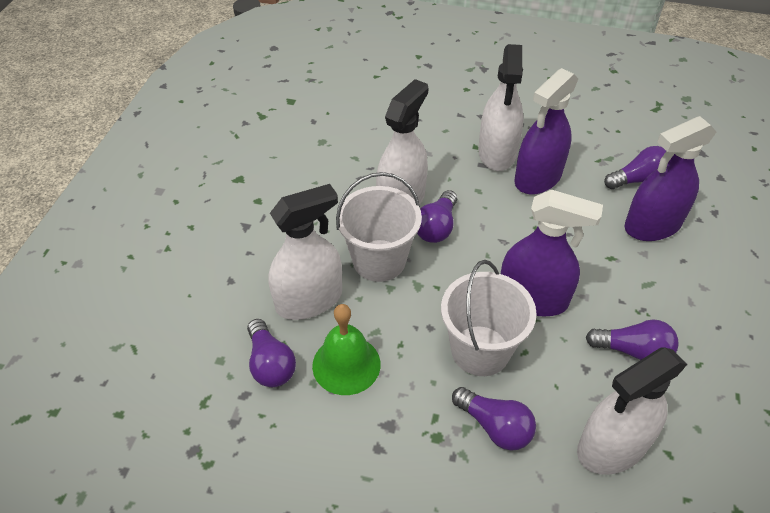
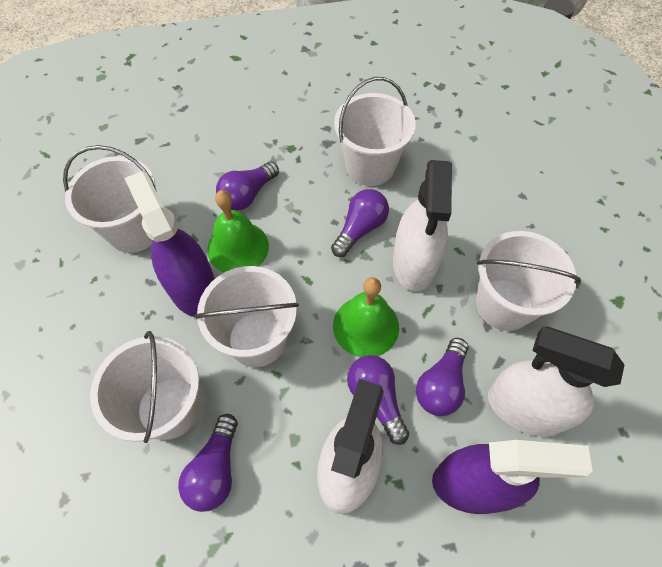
green bell: [312,304,381,395] = 1 -> [207,190,269,273] [333,277,399,357] = 2
purple spray bottle: [501,189,603,316] [514,68,578,195] [625,116,716,241] = 3 -> [124,171,215,317] [432,440,592,514] = 2
white bucket: [336,172,422,282] [441,260,537,376] = 2 -> [63,145,157,253] [90,331,200,443] [194,266,299,367] [334,77,416,186] [476,231,581,331] = 5
white spray bottle: [268,184,342,320] [376,79,428,204] [478,44,524,171] [577,348,687,475] = 4 -> [317,379,384,514] [393,160,452,291] [488,326,624,437] = 3

